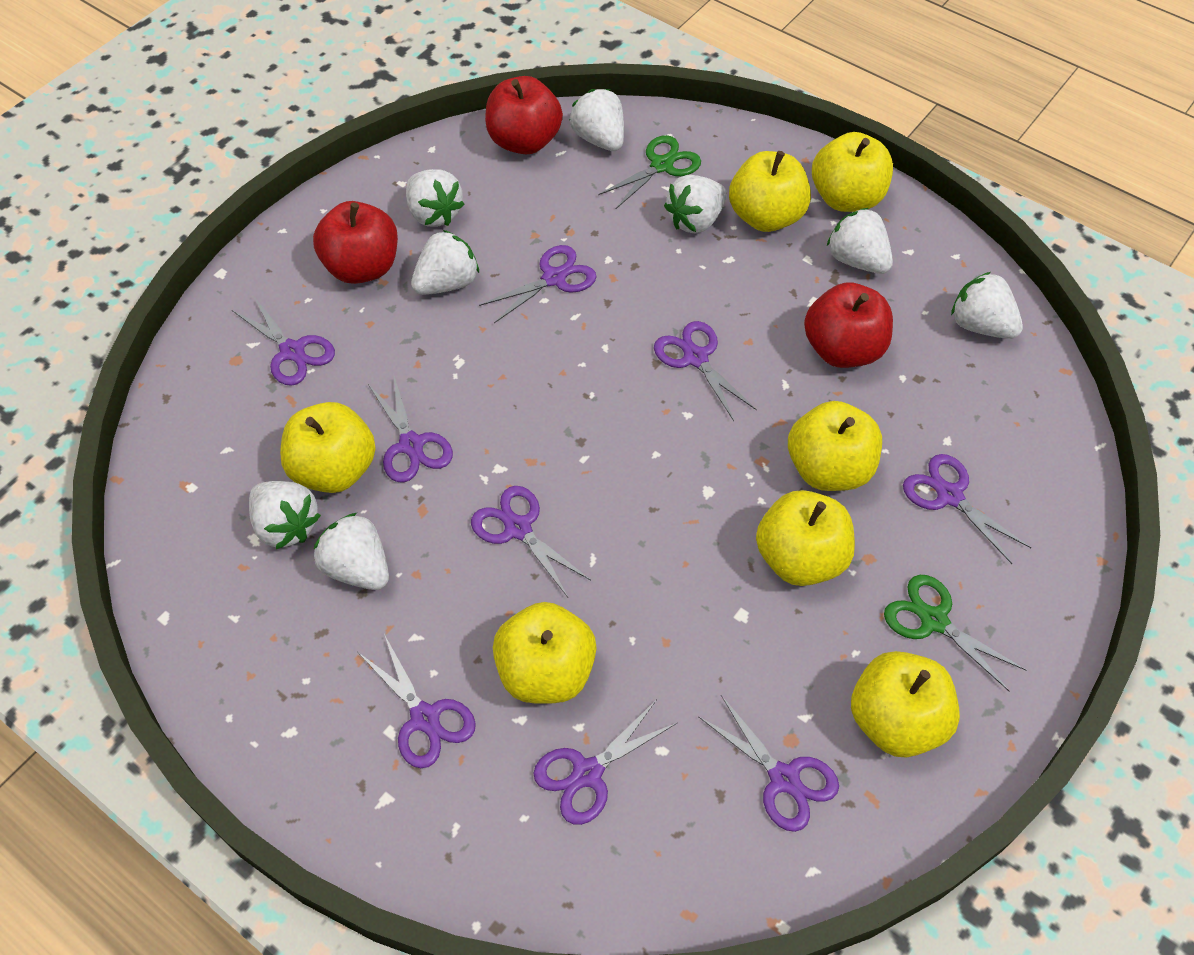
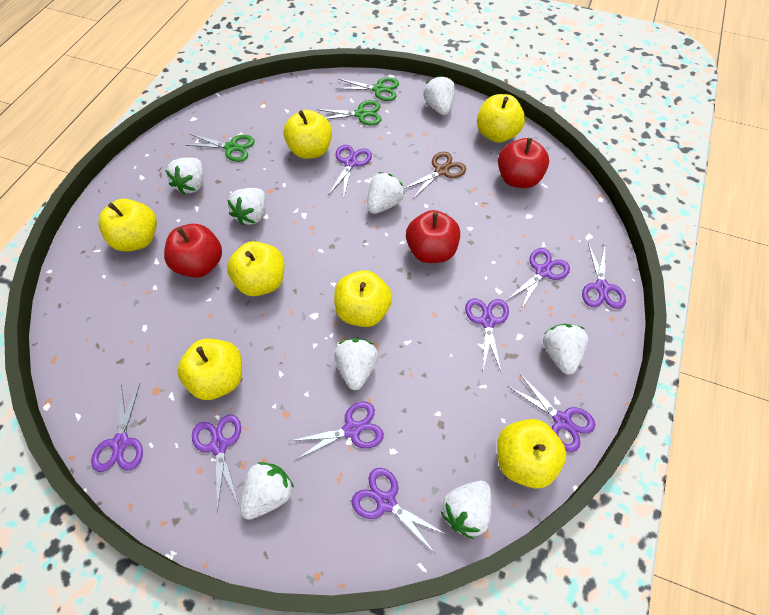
brown scissors: none = 0 -> [403,152,466,198] = 1
green scissors: [598,135,701,210] [884,575,1026,692] = 2 -> [185,134,255,162] [317,100,381,125] [335,77,399,101] = 3

